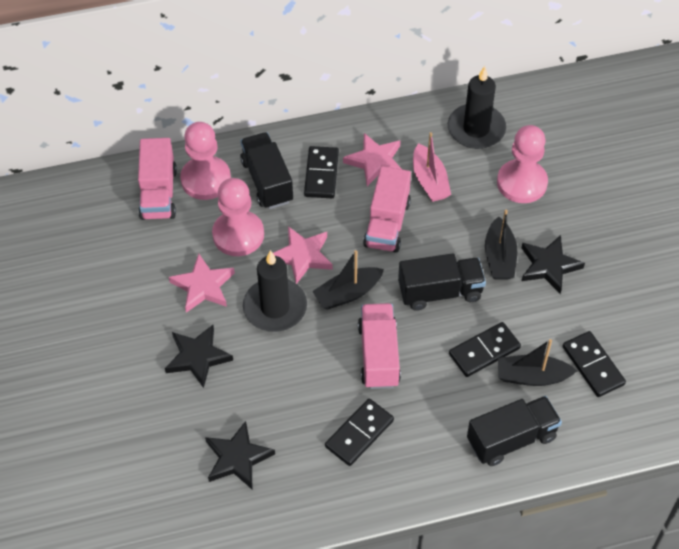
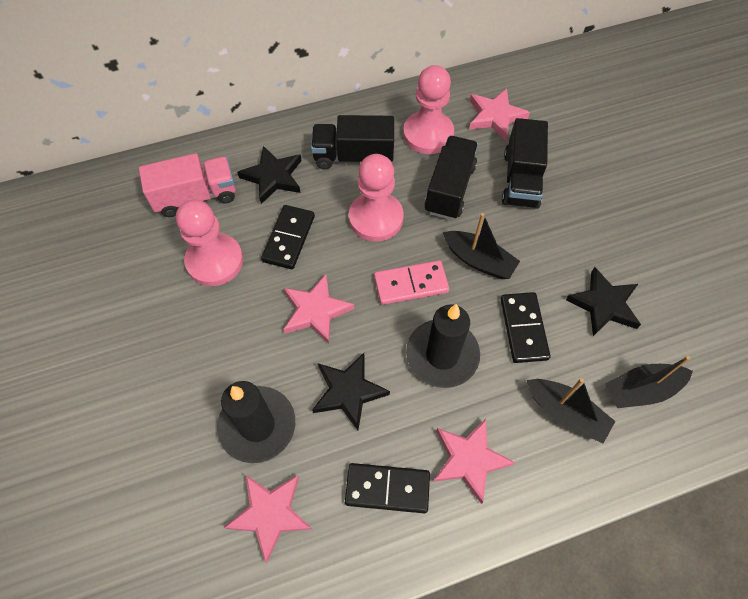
black domino: [304,146,339,198] [325,398,394,466] [449,322,521,377] [563,331,626,397] = 4 -> [261,205,315,269] [345,463,430,514] [501,292,550,363] = 3
pink boat: [413,132,451,202] = 1 -> none = 0
pink domino: none = 0 -> [374,260,449,305] = 1
pink star: [169,254,235,313] [273,226,333,284] [343,133,401,186] = 3 -> [224,475,312,563] [284,274,354,344] [433,419,515,504] [469,88,530,141] = 4
pink truck: [138,138,177,220] [358,303,401,389] [363,166,411,253] = 3 -> [139,153,236,217] = 1

